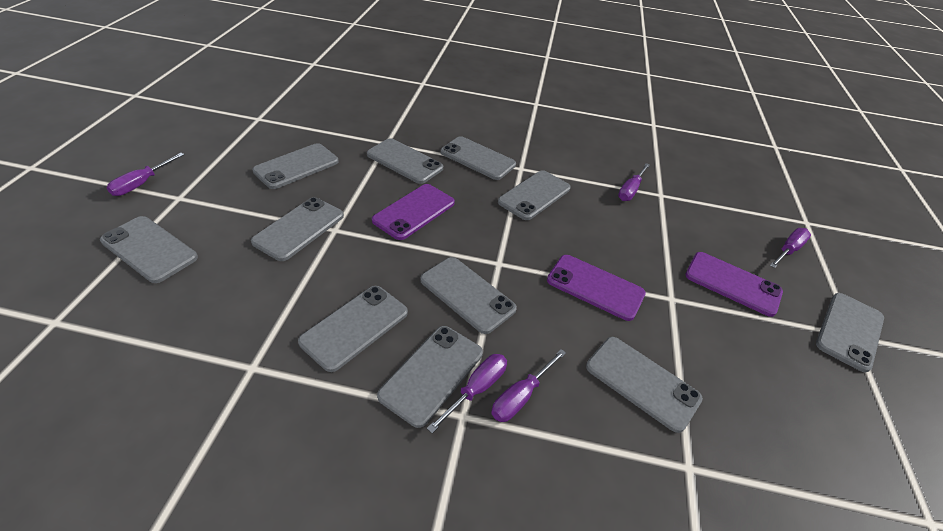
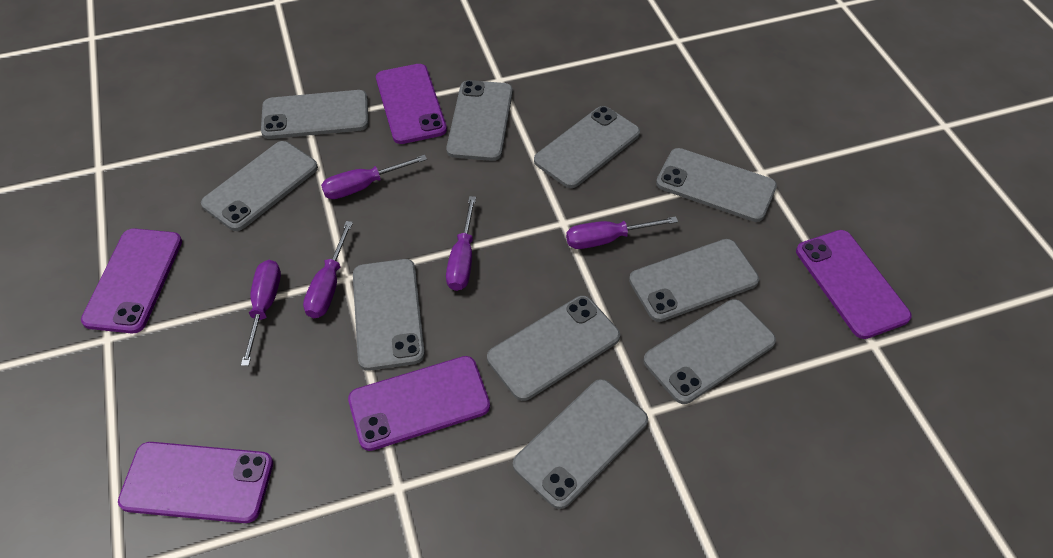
grey phone: [100,216,198,283] [251,197,344,261] [252,143,339,189] [298,286,408,372] [367,138,443,184] [377,326,483,428] [420,257,517,334] [441,136,516,180] [498,170,571,220] [586,337,703,433] [816,293,884,372] = 11 -> [201,141,318,231] [261,90,369,139] [353,259,425,371] [446,80,513,161] [487,296,620,401] [513,379,648,509] [534,106,640,188] [629,239,759,322] [643,299,776,404] [656,148,777,222] = 10
purple phone: [372,184,455,240] [547,255,646,321] [685,252,783,317] = 3 -> [81,228,182,333] [118,442,273,523] [348,356,490,451] [376,64,447,144] [796,230,911,339] = 5

